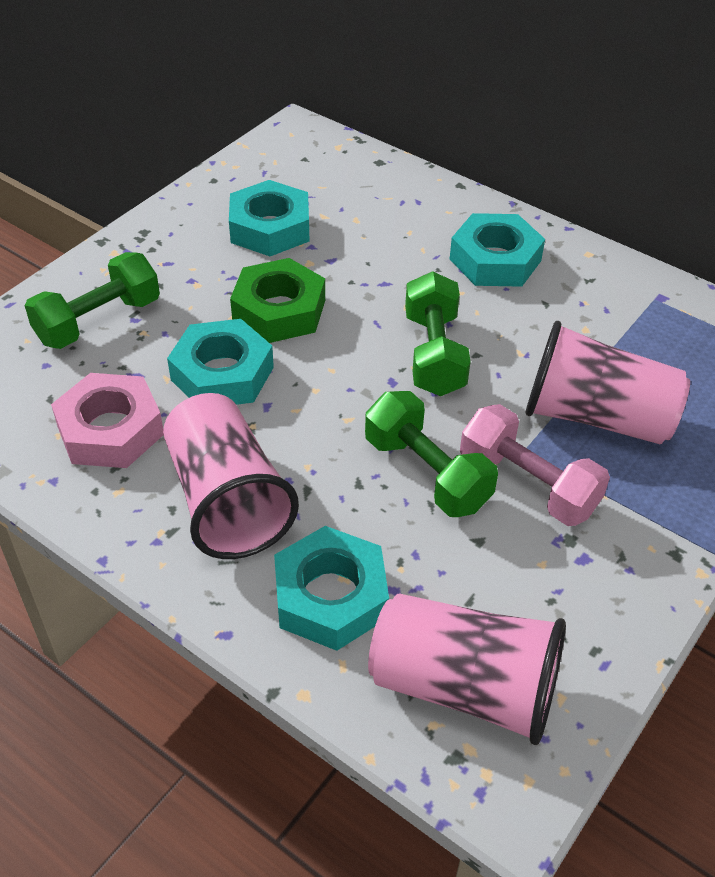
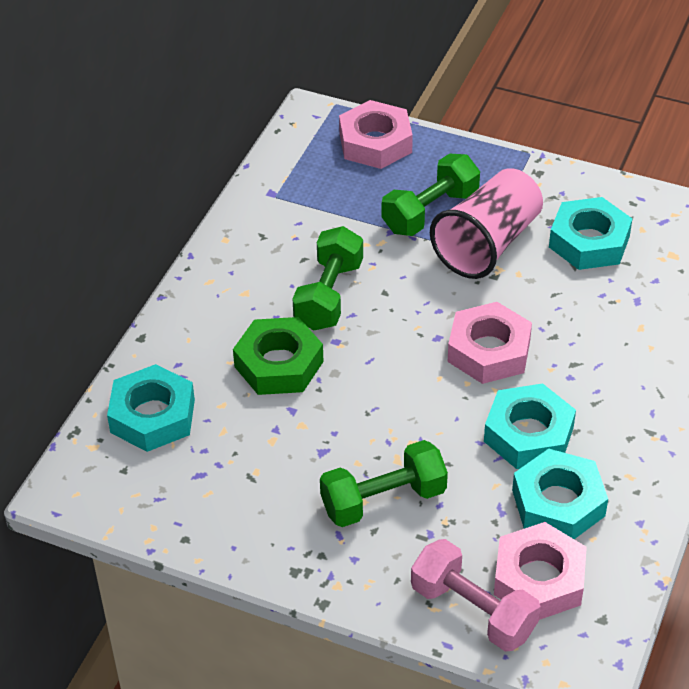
pink cup: [163,393,299,559] [368,593,566,745] [526,321,690,444] = 3 -> [430,168,543,279] = 1
pink nut: [51,373,164,468] = 1 -> [339,100,413,169] [448,302,532,384] [494,522,587,620] = 3

